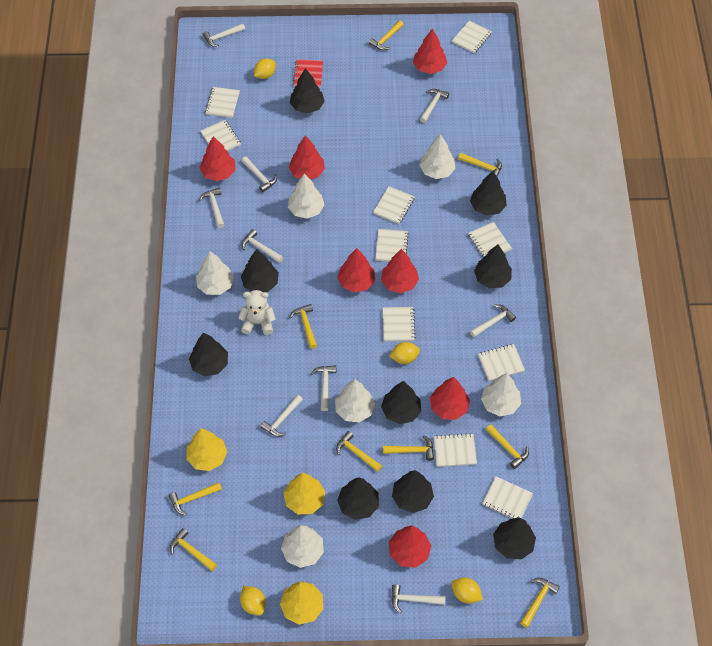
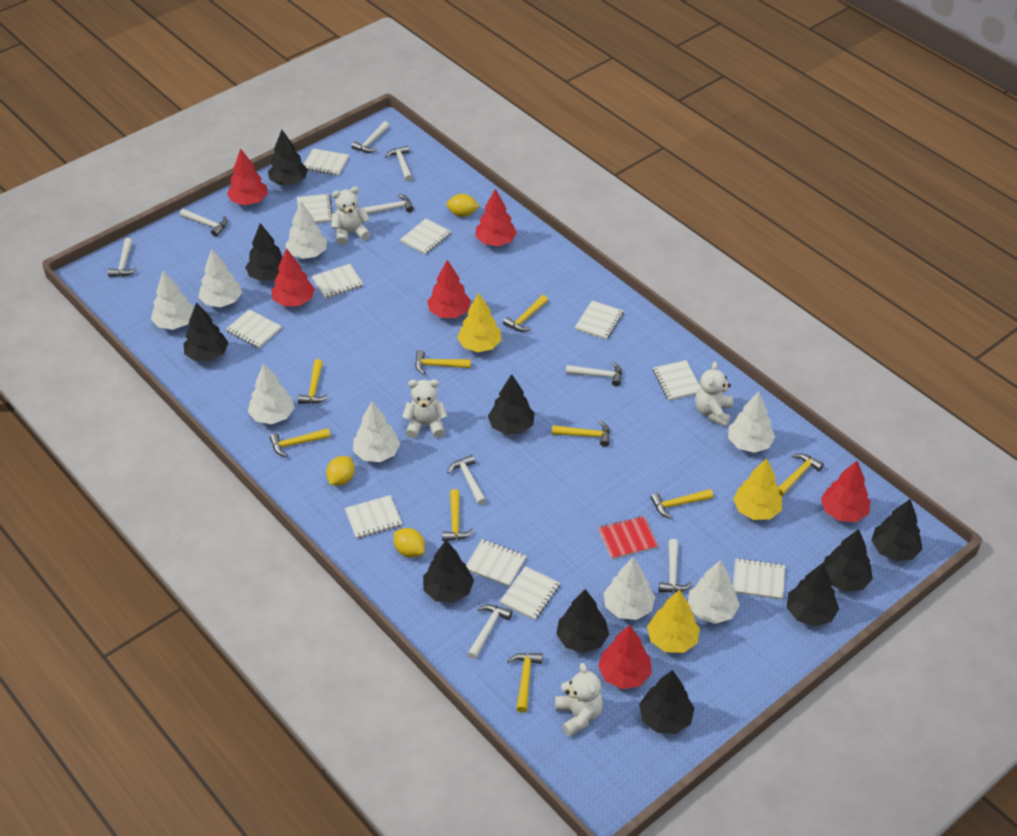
black tree: [189,332,228,376] [241,249,279,292] [290,68,325,114] [337,477,379,520] [381,381,421,424] [392,470,434,513] [470,171,507,216] [474,245,512,288] [493,517,536,559] = 9 -> [184,302,228,361] [245,223,283,281] [268,130,308,185] [423,540,474,603] [488,374,534,435] [556,589,609,653] [639,670,694,734] [787,563,839,626] [824,529,873,592] [871,499,922,561] = 10
red tree: [200,136,236,181] [289,135,325,179] [337,248,375,293] [381,249,419,293] [389,525,431,568] [413,28,447,74] [430,377,470,420] = 7 -> [227,148,268,205] [271,248,315,306] [427,260,471,318] [475,189,517,246] [598,625,652,689] [821,461,870,522] = 6
white notebook: [200,120,241,151] [205,87,240,118] [373,186,415,224] [375,229,409,262] [383,307,416,341] [434,434,477,467] [452,20,492,53] [468,222,512,257] [478,344,525,381] [482,476,533,519] = 10 -> [226,309,282,348] [297,194,333,223] [303,148,349,176] [312,264,363,299] [345,495,403,539] [400,218,451,255] [466,539,526,587] [500,566,560,620] [575,300,624,340] [653,360,701,401] [733,558,786,600] = 11
white teddy bear: [238,290,275,335] = 1 -> [331,187,370,245] [403,380,447,438] [555,663,603,737] [695,362,733,427] = 4
white tree: [196,251,234,295] [281,525,324,568] [288,174,325,219] [335,379,375,422] [420,134,455,179] [481,373,521,417] = 6 -> [151,271,194,330] [198,249,242,307] [248,364,295,424] [285,201,327,259] [353,402,400,462] [604,557,655,620] [688,560,740,624] [728,392,775,453] = 8
yellow lemon: [240,586,266,615] [254,59,276,79] [389,342,420,364] [452,578,483,604] = 4 -> [326,456,355,486] [394,528,425,558] [446,194,479,217] = 3

